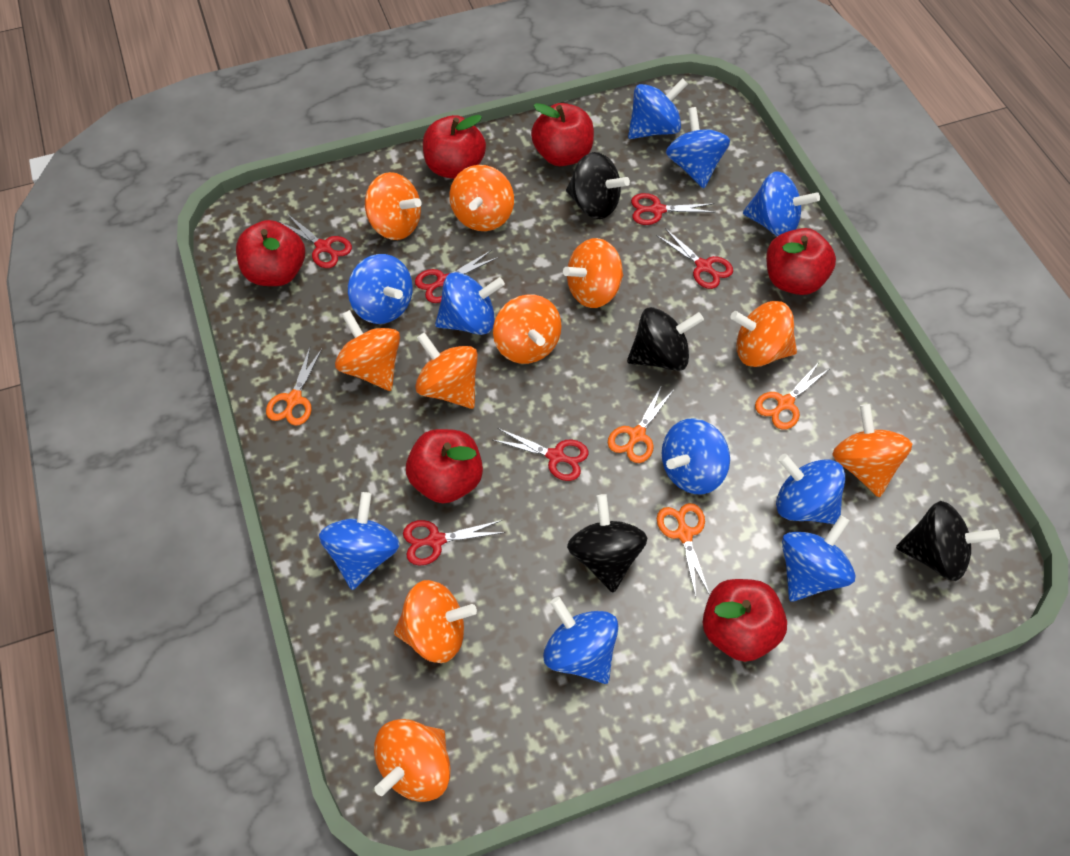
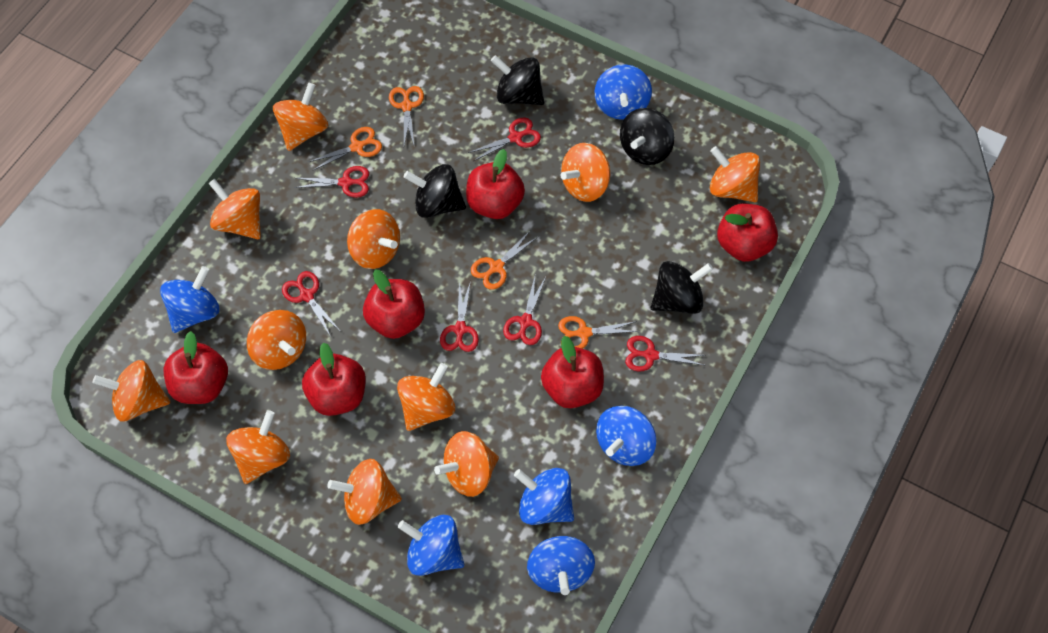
blue spinning top: [319,492,400,590] [348,254,413,324] [435,272,505,335] [543,597,618,684] [628,78,688,139] [662,418,730,494] [666,107,730,188] [743,171,820,236] [776,454,845,524] [782,515,855,602] = 10 -> [160,266,219,333] [398,515,464,576] [514,468,574,525] [527,536,595,595] [594,64,652,120] [596,406,656,466] = 6
orange spinning top: [335,310,400,391] [365,172,421,240] [374,719,451,802] [394,580,477,663] [415,332,478,409] [449,165,514,231] [493,294,562,364] [563,238,623,308] [730,301,797,367] [832,404,912,497] = 10 -> [93,360,171,422] [208,179,261,239] [226,410,290,484] [247,310,306,370] [273,82,328,151] [327,459,402,525] [347,209,400,269] [397,363,455,431] [434,431,499,497] [560,143,610,202] [710,146,760,202] = 11

